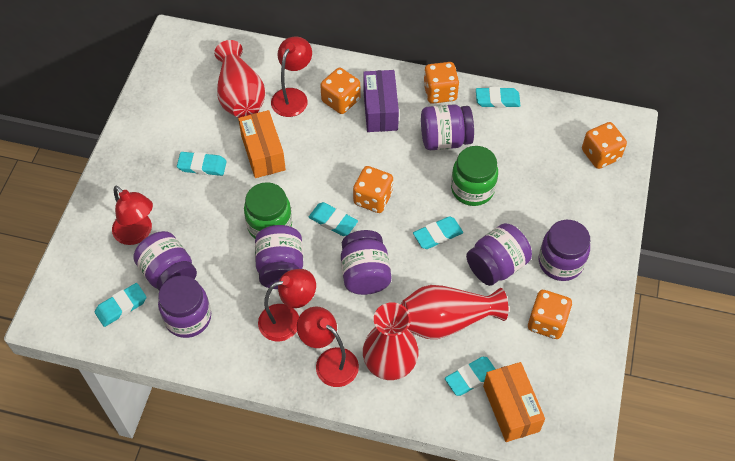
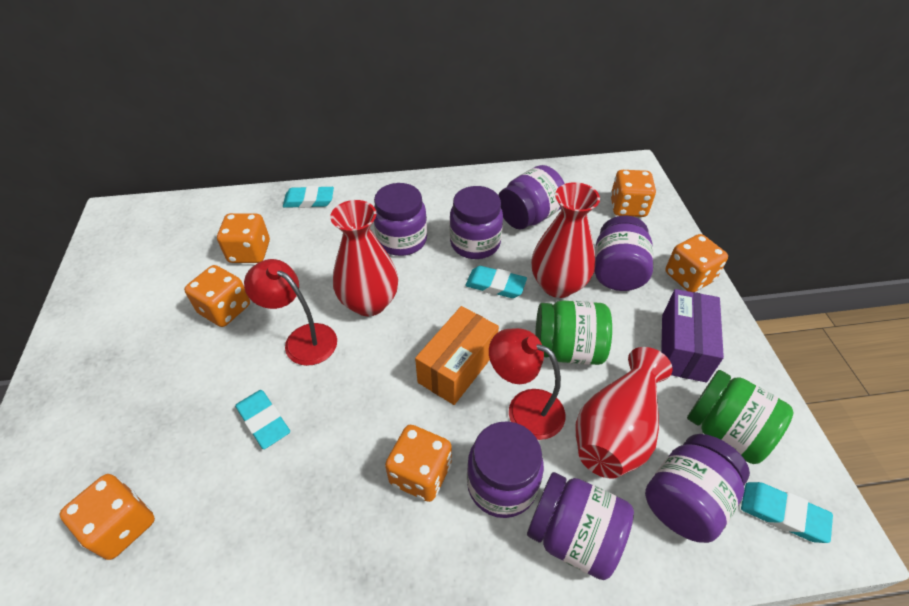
orange box: [238,110,286,178] [483,362,545,442] = 2 -> [415,306,499,405] = 1
orange dice: [320,68,360,114] [353,166,393,213] [423,62,459,104] [528,290,572,339] [582,122,627,169] = 5 -> [59,474,155,560] [184,265,250,327] [217,213,270,263] [385,425,452,502] [610,170,656,217] [665,234,728,292] = 6
red lamp: [112,185,153,245] [258,269,316,342] [271,37,312,117] [297,307,359,387] = 4 -> [244,259,337,366] [489,328,565,440] = 2
turquoise eraser: [95,283,147,327] [177,152,227,176] [308,202,358,236] [413,217,463,249] [445,357,495,396] [476,87,520,108] = 6 -> [235,390,290,449] [283,186,334,208] [465,266,527,298] [741,482,833,543] = 4

